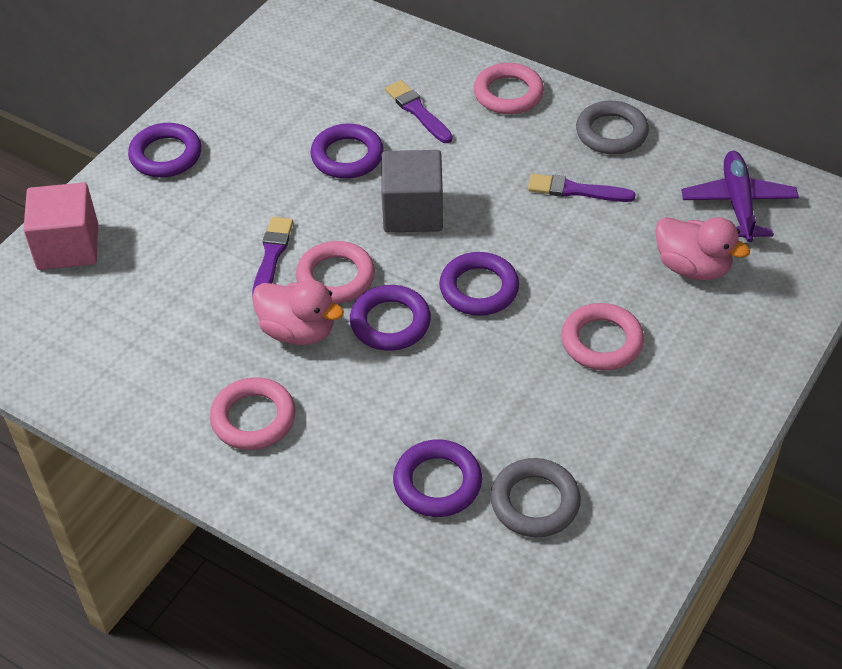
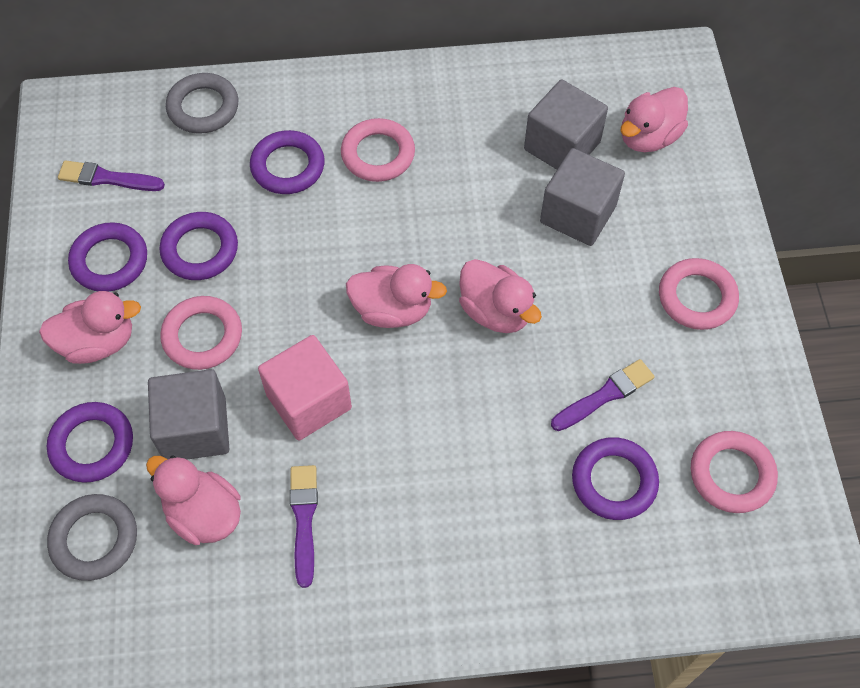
grey cube: [381,150,443,233] = 1 -> [148,369,229,460] [524,80,608,170] [540,148,625,246] = 3
pink duck: [252,280,344,345] [655,217,750,280] = 2 -> [39,291,141,364] [146,456,241,545] [346,264,447,328] [459,259,542,333] [621,87,688,152] = 5
purple plane: [681,151,799,242] = 1 -> none = 0

